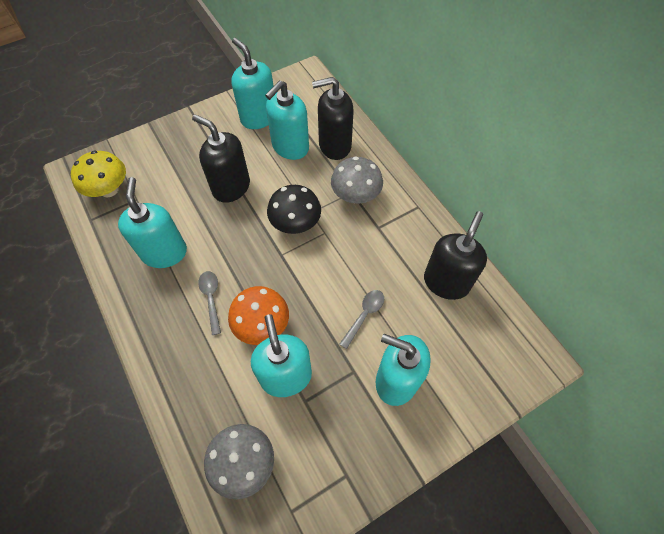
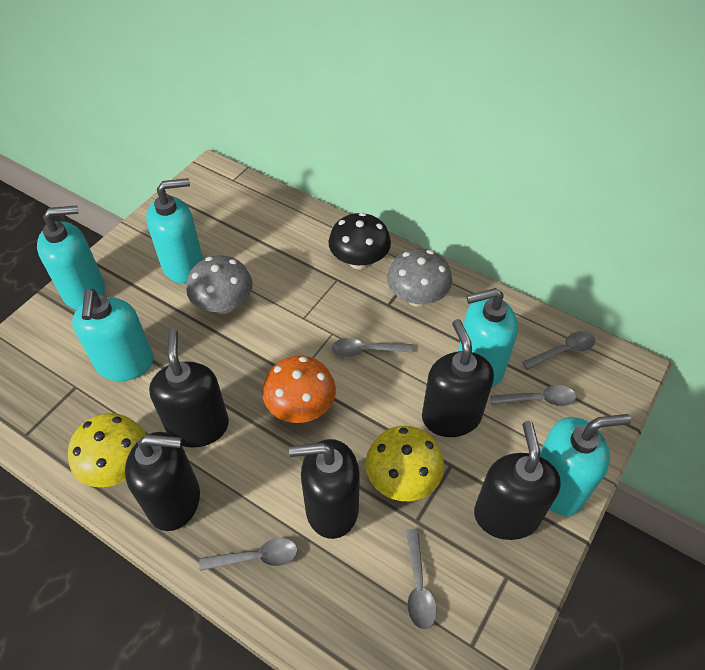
black soap dispenser: [192,114,250,203] [312,77,354,160] [424,211,487,300] = 3 -> [125,432,200,531] [149,329,229,448] [289,439,360,539] [422,319,494,437] [474,421,561,540] = 5
grey spoon: [198,271,221,335] [339,290,384,349] = 2 -> [199,538,298,571] [332,338,413,357] [406,529,437,630] [490,385,576,406] [522,331,595,370] = 5
yellow mushroom: [71,150,126,197] = 1 -> [68,413,146,487] [366,426,444,501] = 2

